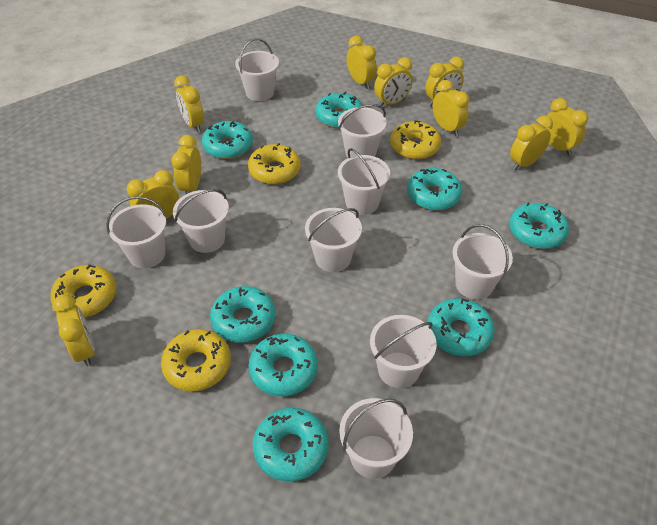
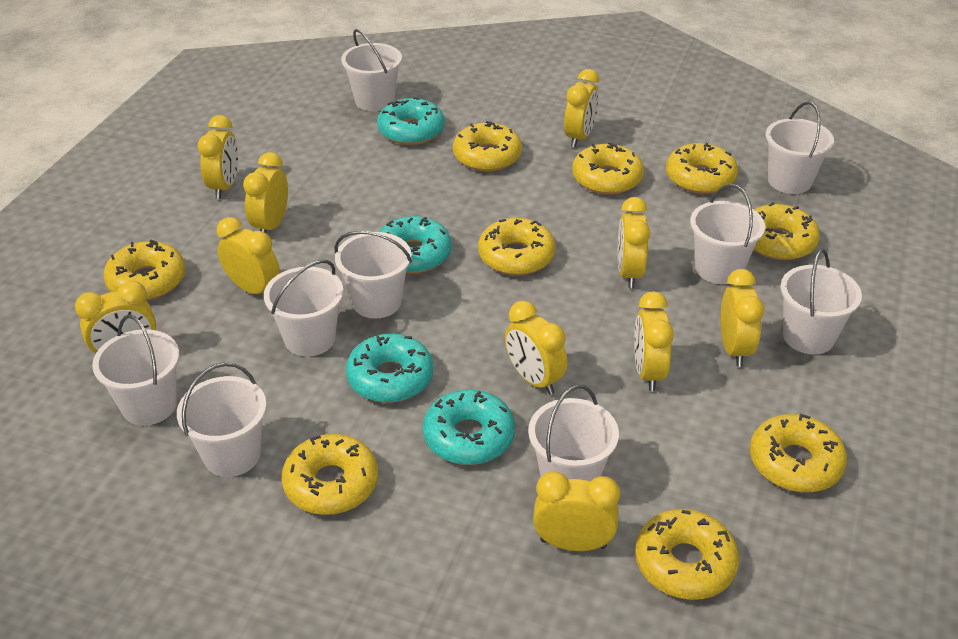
turquoise donut: [202,121,253,159] [210,286,276,343] [249,334,318,396] [253,408,329,481] [315,92,363,128] [407,168,462,210] [428,298,494,356] [509,203,569,249] = 8 -> [346,334,433,403] [377,97,445,145] [379,216,452,273] [423,390,515,465] = 4
yellow donut: [50,265,117,318] [161,329,231,392] [248,143,301,184] [390,120,441,160] = 4 -> [103,240,186,300] [281,434,378,515] [453,121,522,171] [478,218,556,275] [572,142,644,195] [635,509,739,600] [666,143,738,194] [750,414,847,493] [754,202,820,260] = 9

